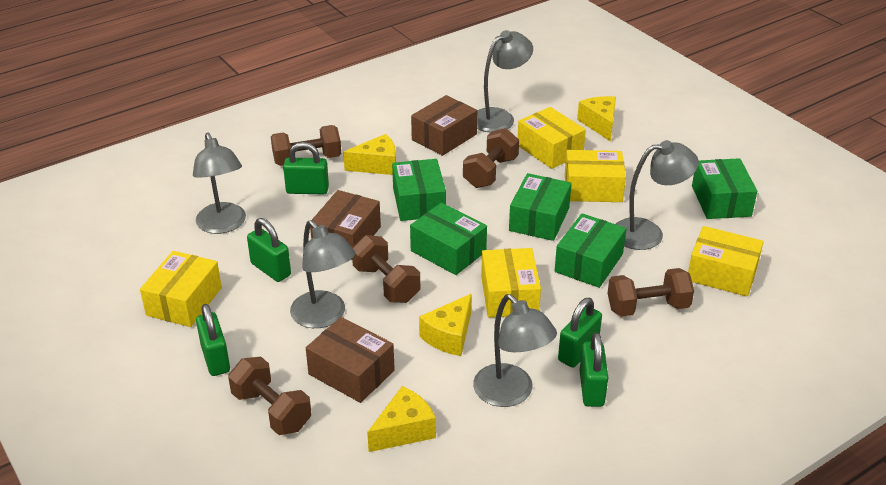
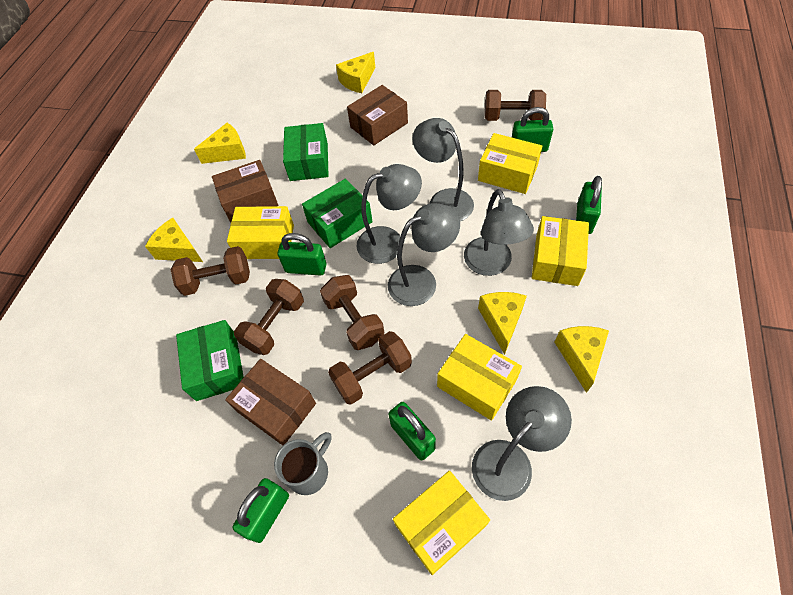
green box: [392,159,446,221] [410,203,487,275] [509,173,572,241] [555,213,626,288] [692,158,757,219] = 5 -> [176,320,244,401] [283,123,328,181] [302,179,373,248] = 3
grey mug: none = 0 -> [274,432,332,495] = 1
yellow cheese: [343,134,396,175] [367,386,436,452] [419,294,472,356] [577,96,616,142] = 4 -> [145,218,203,262] [194,123,246,164] [336,52,375,93] [478,292,527,355] [554,326,609,393] = 5

